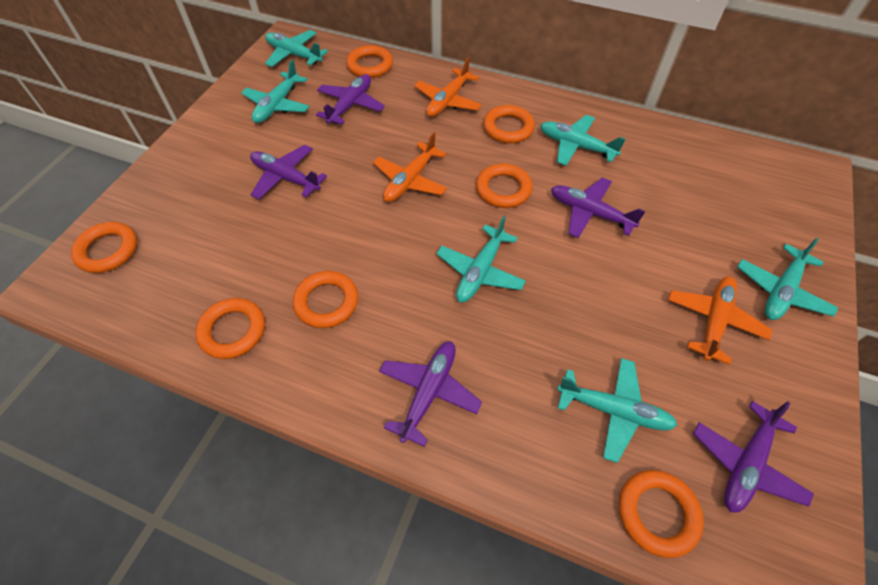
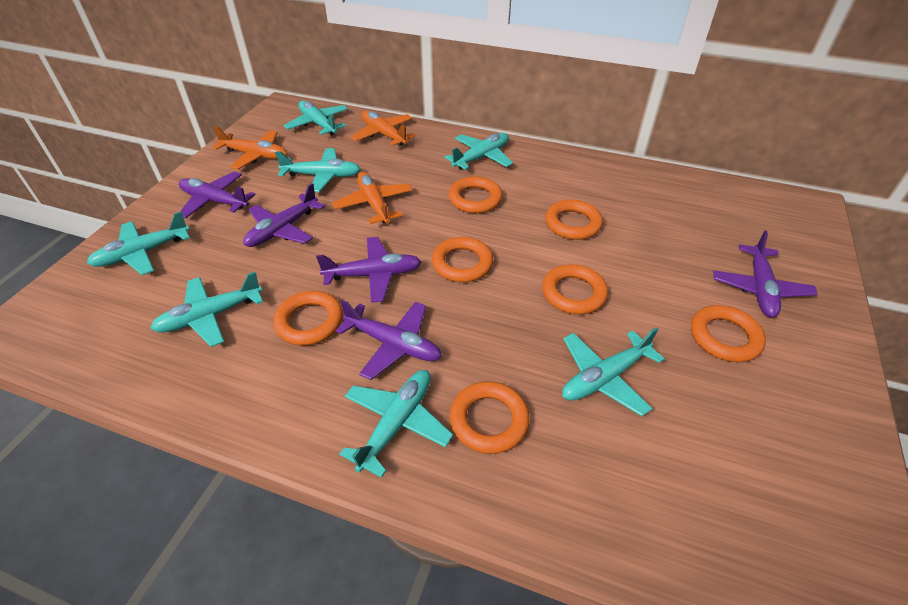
turquoise plane: [241,60,310,123] [265,30,328,67] [436,216,526,302] [540,115,626,166] [557,358,677,463] [737,238,838,320] = 6 -> [87,211,190,275] [150,272,263,347] [275,148,361,192] [284,100,348,135] [339,370,453,478] [445,133,513,170] [562,327,665,416] = 7

